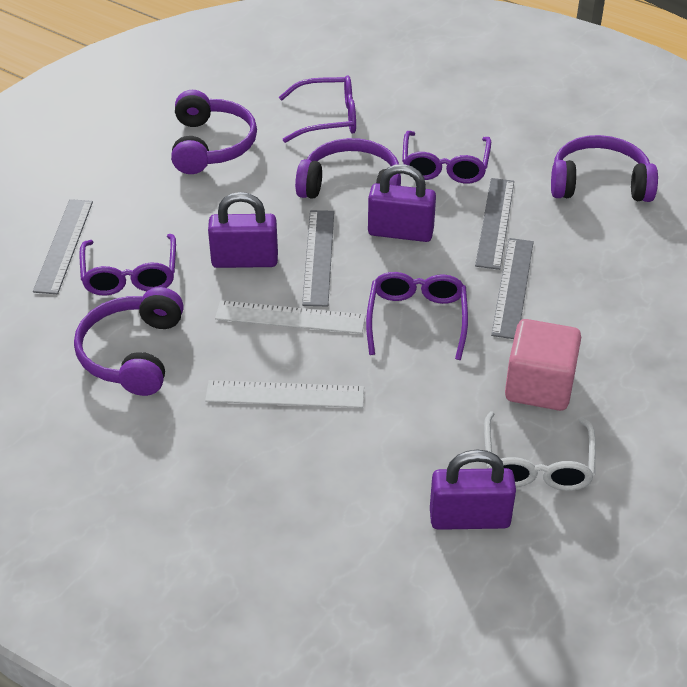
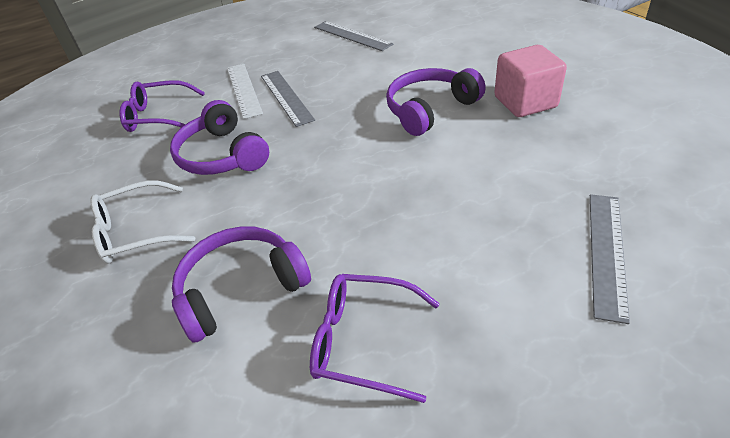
grey ruler: [33,199,93,294] [302,210,334,306] [475,178,514,270] [491,238,534,339] = 4 -> [261,71,315,127] [314,21,393,51] [590,194,630,324] = 3
purple glasses: [79,234,176,295] [279,75,356,143] [366,272,468,360] [402,131,491,184] = 4 -> [119,80,205,132] [310,274,440,403] = 2
purple headphones: [74,287,184,396] [171,90,257,174] [295,138,401,199] [551,135,658,202] = 4 -> [170,100,269,175] [172,226,311,343] [386,68,486,136] = 3
purple padlock: [208,192,278,268] [368,164,436,242] [430,450,516,530] = 3 -> none = 0
white ruler: [205,380,364,408] [215,300,366,334] = 2 -> [227,64,263,119] = 1

